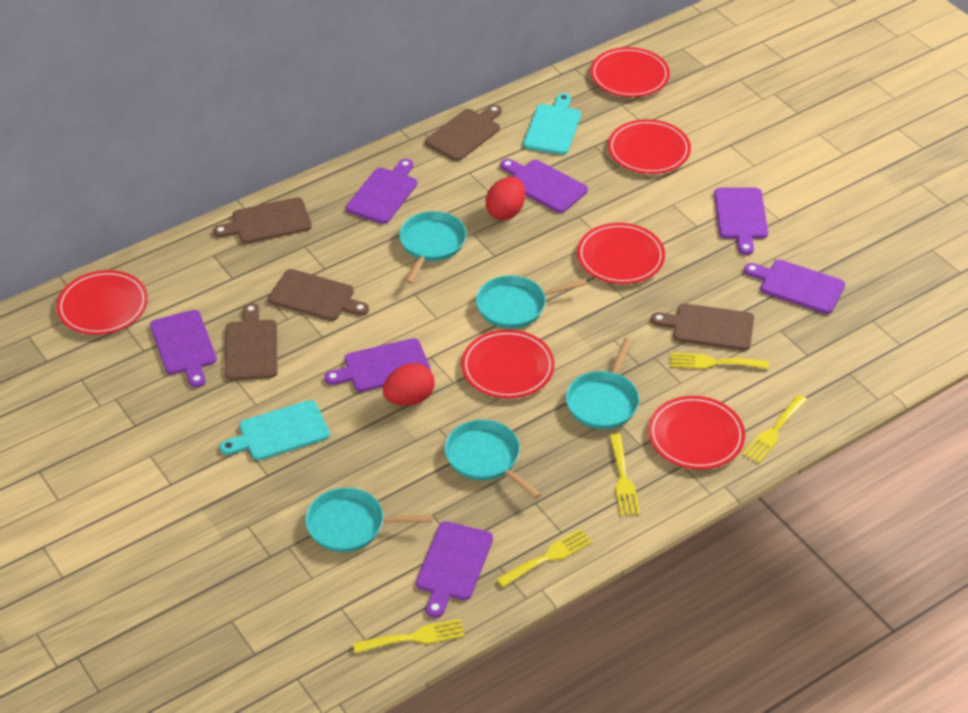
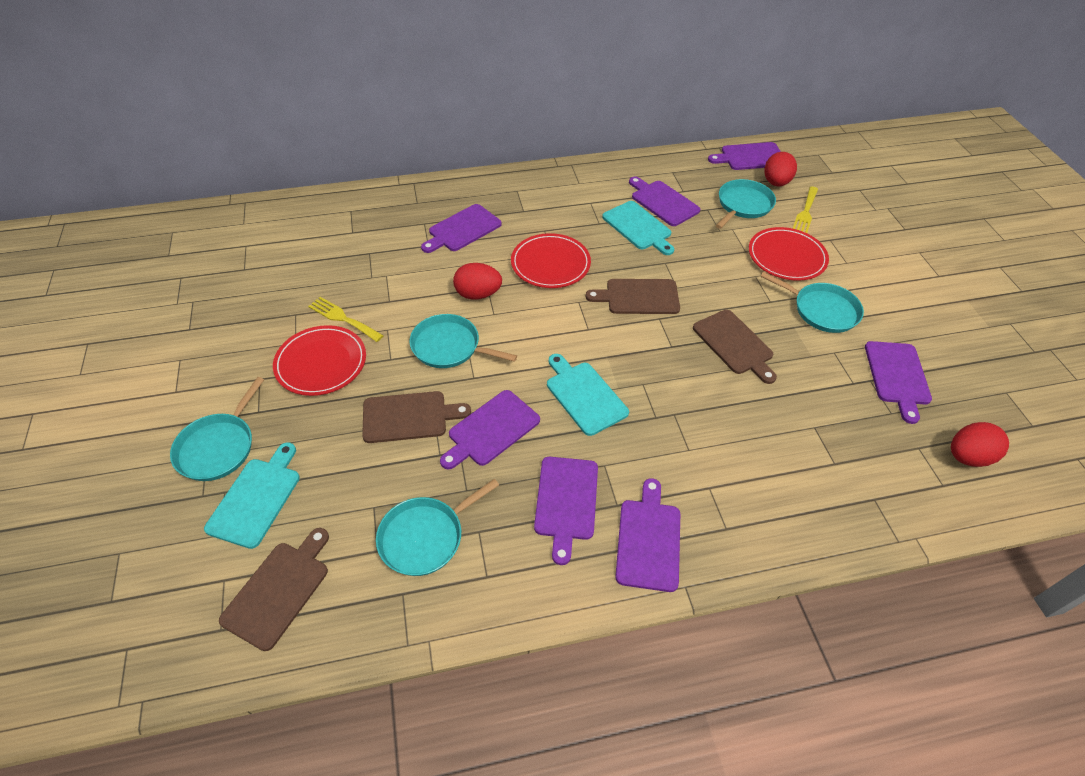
brown cutting board: [213,197,312,244] [225,303,278,380] [268,269,369,321] [425,105,502,161] [651,304,754,351] = 5 -> [219,528,329,651] [362,391,471,443] [585,279,680,314] [693,310,777,384] = 4
red egg: [383,363,435,406] [486,177,525,220] = 2 -> [453,263,502,300] [764,152,797,186] [951,422,1009,467] = 3
red plate: [56,270,148,335] [461,330,555,399] [577,223,665,284] [590,47,670,97] [608,119,691,174] [648,396,745,470] = 6 -> [273,325,366,396] [511,233,591,288] [749,227,829,281] = 3
turquoise cutting board: [220,400,330,460] [523,93,581,155] = 2 -> [204,442,300,549] [547,354,629,436] [602,201,674,255] = 3
yellow fork: [353,619,465,653] [496,529,593,587] [609,434,640,516] [671,353,769,369] [743,395,807,463] = 5 -> [308,297,384,342] [793,186,818,233] = 2

